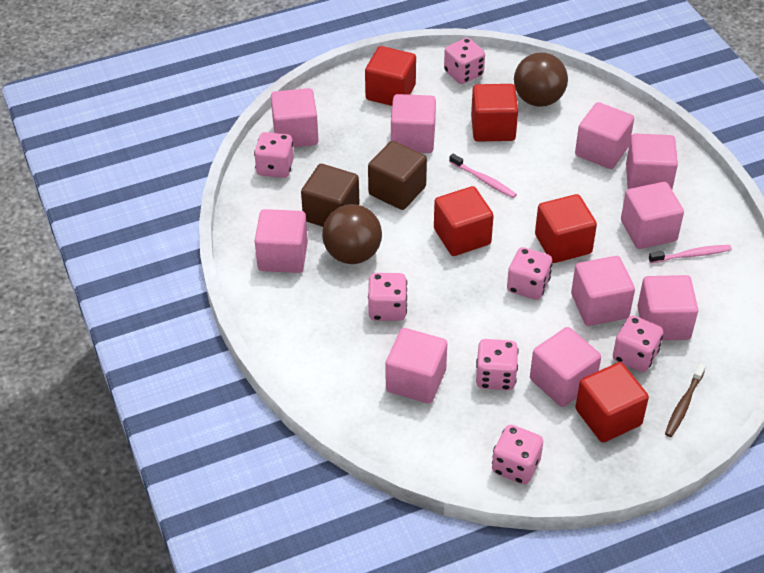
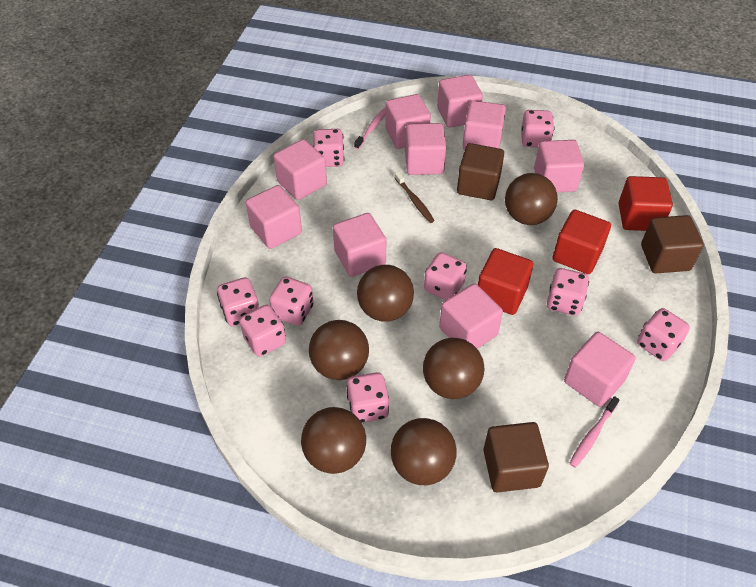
brown ball: [322,204,382,264] [514,52,568,107] = 2 -> [301,407,366,474] [309,320,369,380] [357,265,414,322] [391,418,457,485] [423,338,485,399] [505,173,558,225] = 6
brown cube: [301,164,359,227] [368,141,427,210] = 2 -> [457,143,504,200] [483,422,549,493] [641,215,704,273] = 3
pink dice: [254,132,294,178] [368,273,407,321] [444,38,485,84] [476,339,519,390] [492,425,543,485] [507,247,552,300] [613,316,663,372] = 7 -> [217,277,259,326] [239,305,286,357] [269,277,314,326] [313,129,345,167] [346,372,389,423] [424,252,467,300] [521,110,554,147] [547,268,589,316] [637,308,690,361] = 9
red cube: [365,46,416,106] [434,186,494,256] [471,84,518,142] [535,194,597,263] [575,362,649,442] = 5 -> [478,248,533,315] [553,210,611,274] [619,176,673,231] = 3

